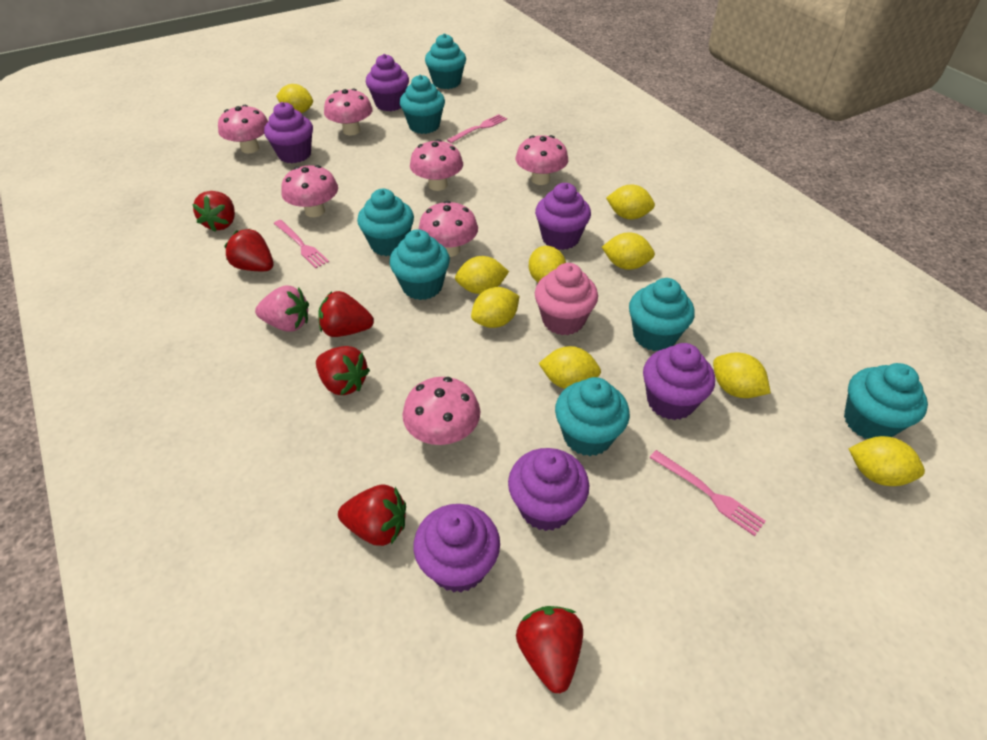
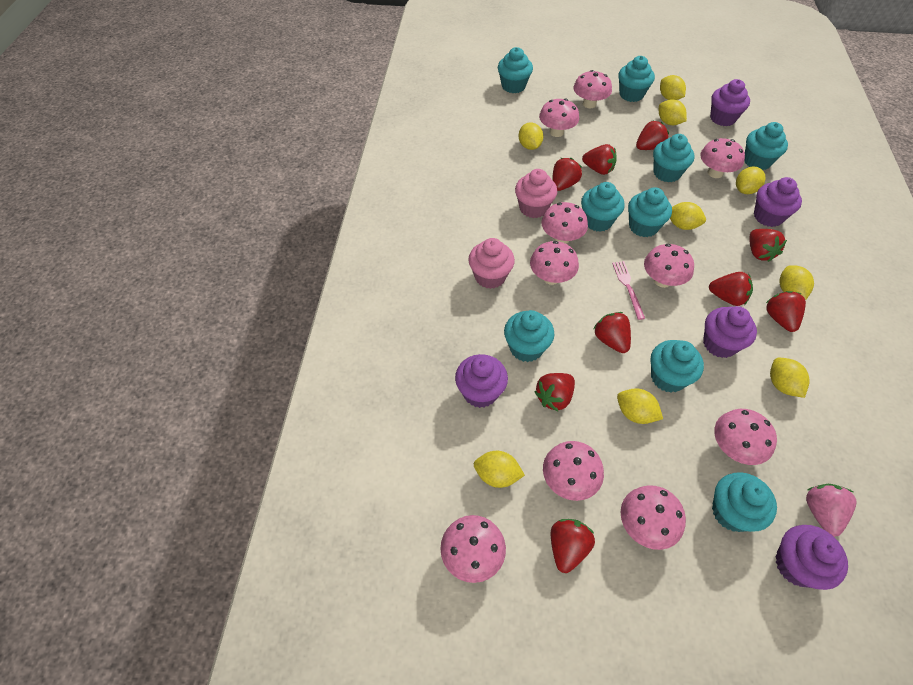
pink cupcake: [535,263,598,335] = 1 -> [468,238,515,289] [515,169,557,218] = 2
pink fork: [274,220,329,268] [447,114,507,143] [649,450,766,536] = 3 -> [612,261,645,320] = 1
pink mushroom: [218,105,268,153] [281,165,338,217] [324,88,373,135] [402,377,480,445] [410,139,463,191] [419,201,478,257] [516,135,568,185] = 7 -> [440,515,506,583] [530,241,579,285] [539,98,579,137] [541,202,588,244] [543,441,604,501] [573,70,612,108] [621,485,686,550] [644,244,694,288] [700,138,745,178] [714,409,777,465] = 10
purple cupcake: [264,102,313,163] [366,54,409,111] [414,504,500,593] [508,448,589,531] [535,183,591,250] [643,343,715,420] = 6 -> [455,354,508,408] [703,306,757,358] [710,79,750,126] [754,177,802,227] [776,525,848,590] = 5
red strawberry: [192,191,235,232] [224,228,274,271] [316,346,370,395] [318,291,374,337] [338,485,406,546] [516,606,583,693] = 6 -> [534,373,575,411] [551,519,595,573] [553,158,582,191] [582,144,617,175] [593,312,631,353] [636,121,669,150] [709,272,753,306] [749,229,787,262] [766,291,806,332] = 9
turquoise cupcake: [357,189,414,256] [390,229,450,300] [400,75,445,134] [425,33,466,89] [555,377,630,456] [629,278,695,351] [844,363,928,439] = 7 -> [498,47,533,93] [504,310,555,362] [581,182,625,232] [618,56,655,102] [628,187,672,237] [651,340,704,393] [653,134,694,182] [712,472,777,532] [744,122,788,170] = 9

